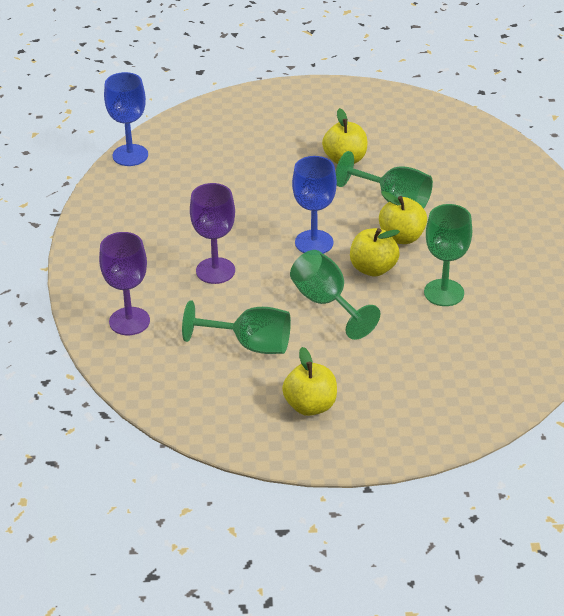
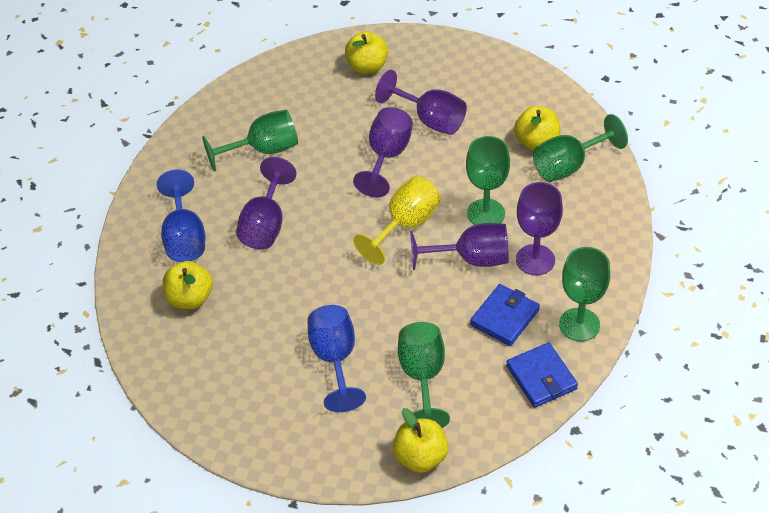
blue wallet: none = 0 -> [470,284,540,346] [506,342,578,408] = 2
green goblet: [182,300,291,354] [290,250,380,340] [335,151,433,209] [424,204,472,306] = 4 -> [202,110,298,171] [398,322,450,428] [466,136,510,225] [533,114,628,182] [559,247,610,341] = 5
purple goblet: [99,232,150,335] [190,183,235,284] = 2 -> [236,157,297,249] [353,107,413,198] [375,70,467,135] [410,223,509,270] [516,182,563,275] = 5
yellow goblet: none = 0 -> [353,176,441,265] = 1

